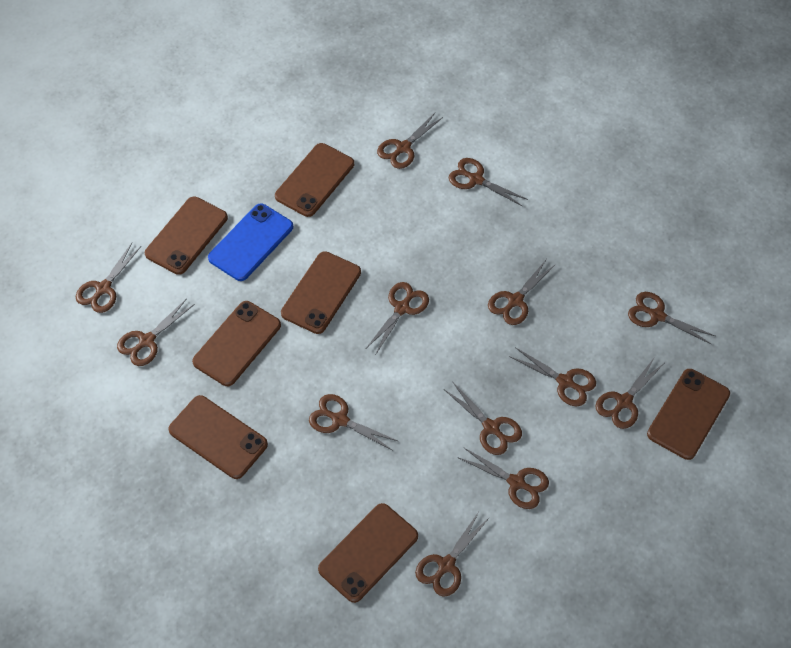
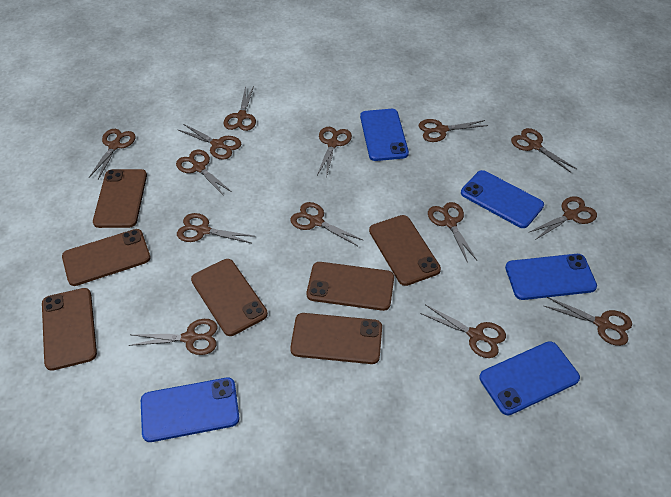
blue phone: [208,203,293,281] = 1 -> [141,378,240,442] [360,109,409,161] [461,170,544,228] [479,341,580,416] [505,254,597,300] = 5
brown scissors: [76,243,141,313] [117,298,195,366] [309,394,398,450] [366,282,429,354] [377,113,443,169] [415,512,490,597] [445,383,522,455] [449,158,528,207] [457,447,549,509] [488,260,556,325] [509,347,596,406] [596,357,663,429] [628,292,715,345] = 13 -> [89,129,135,179] [129,319,218,355] [176,150,232,196] [177,124,241,160] [177,213,256,243] [224,86,256,131] [290,202,364,246] [317,127,352,177] [419,119,488,142] [420,305,506,358] [428,202,477,263] [511,128,577,173] [528,196,597,240] [544,297,632,346] = 14

